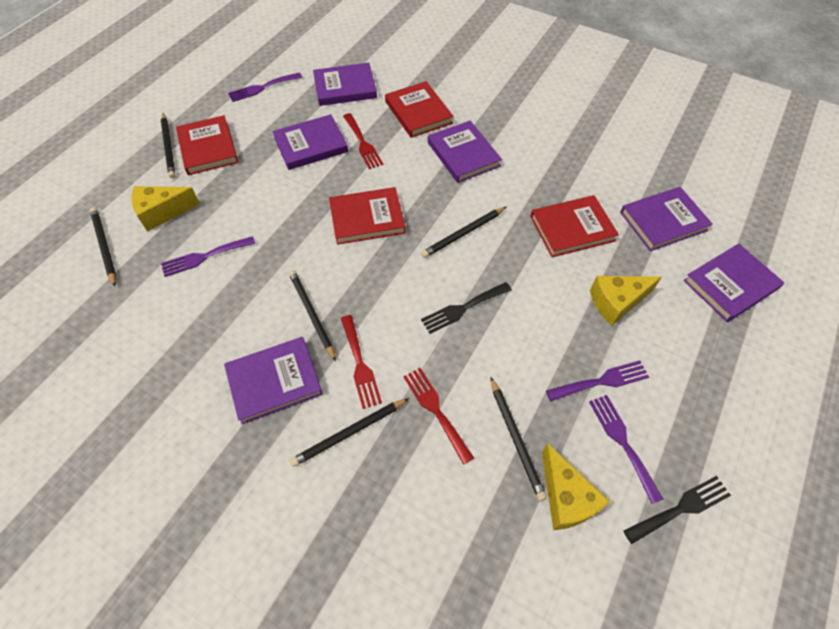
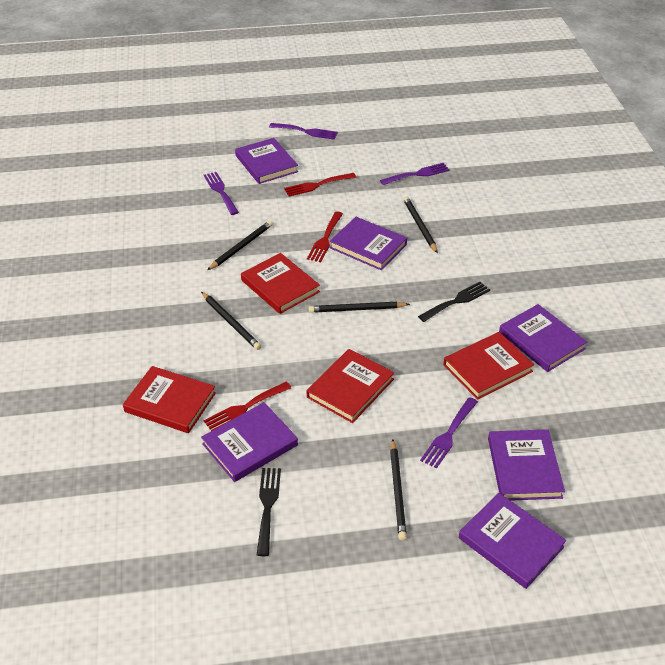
black pencil: [90,207,116,286] [161,113,175,178] [289,270,336,361] [290,398,409,467] [421,207,506,258] [491,377,547,501] = 6 -> [201,292,261,350] [207,221,273,270] [309,302,410,313] [390,439,407,541] [403,196,438,253] = 5
yellow cheese: [132,186,200,232] [542,443,610,530] [590,276,662,326] = 3 -> none = 0

